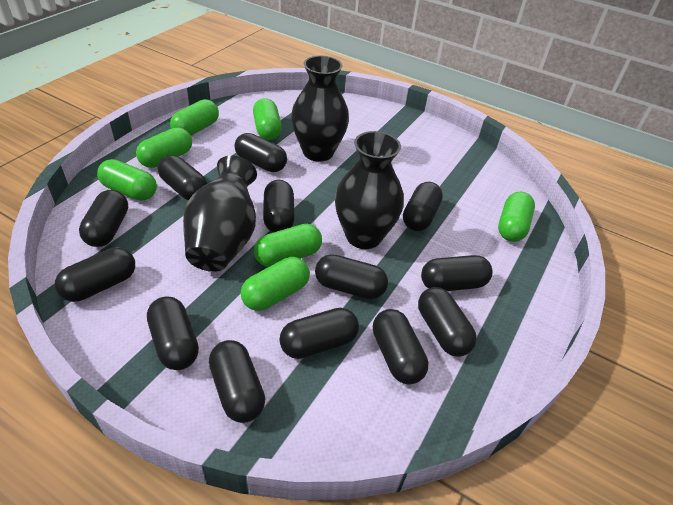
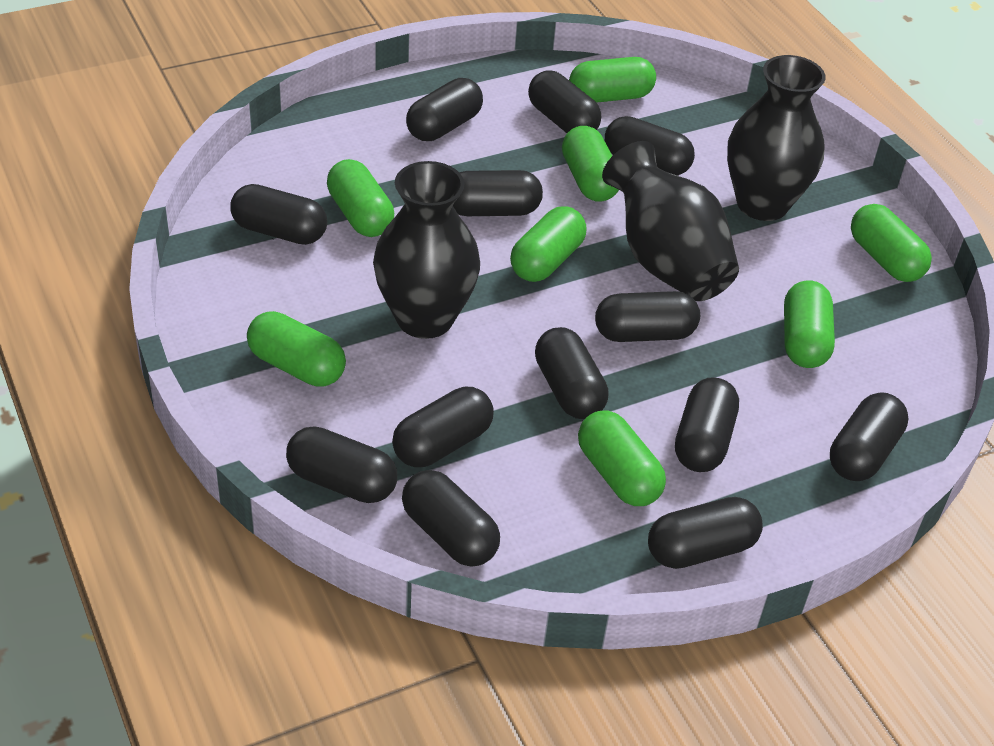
green capsule: [97,159,157,201] [136,127,192,168] [170,99,219,136] [241,257,310,311] [253,98,282,140] [254,224,322,267] [498,192,535,242] = 7 -> [247,311,346,387] [327,159,394,237] [510,206,587,282] [562,126,619,202] [569,57,656,103] [578,411,666,506] [784,281,835,368] [851,204,932,282] = 8

